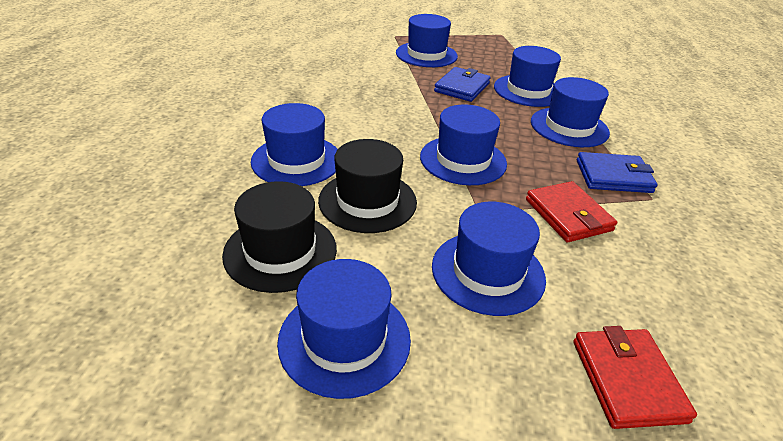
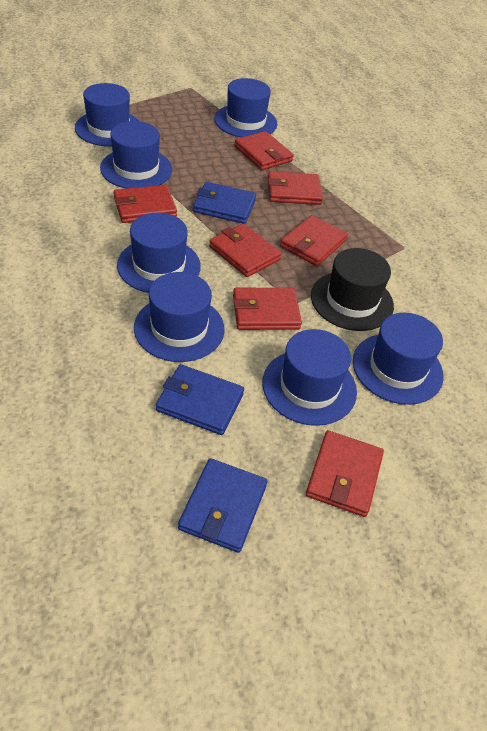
black hat: [222,181,337,293] [318,139,417,233] = 2 -> [311,248,394,331] = 1
blue wallet: [434,67,491,102] [577,152,658,193] = 2 -> [156,364,244,435] [178,458,267,553] [193,182,256,224] = 3
red wallet: [526,181,617,242] [573,326,697,429] = 2 -> [114,185,177,223] [209,224,282,277] [233,288,302,330] [234,131,294,170] [268,171,323,205] [280,215,348,266] [306,430,384,517] = 7

